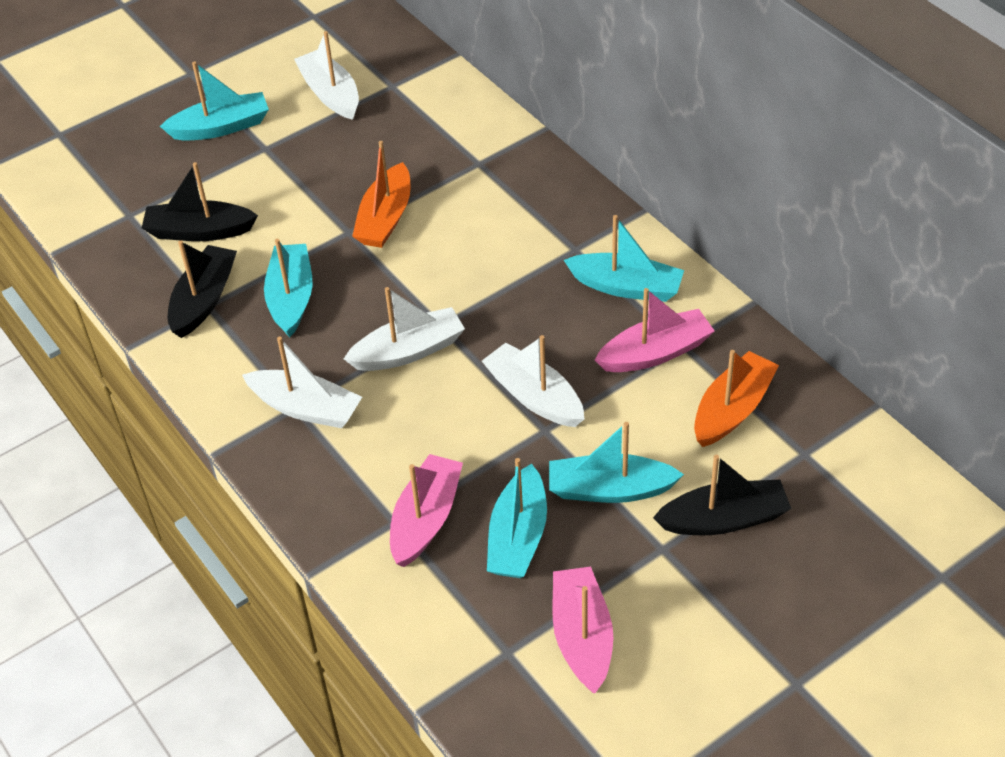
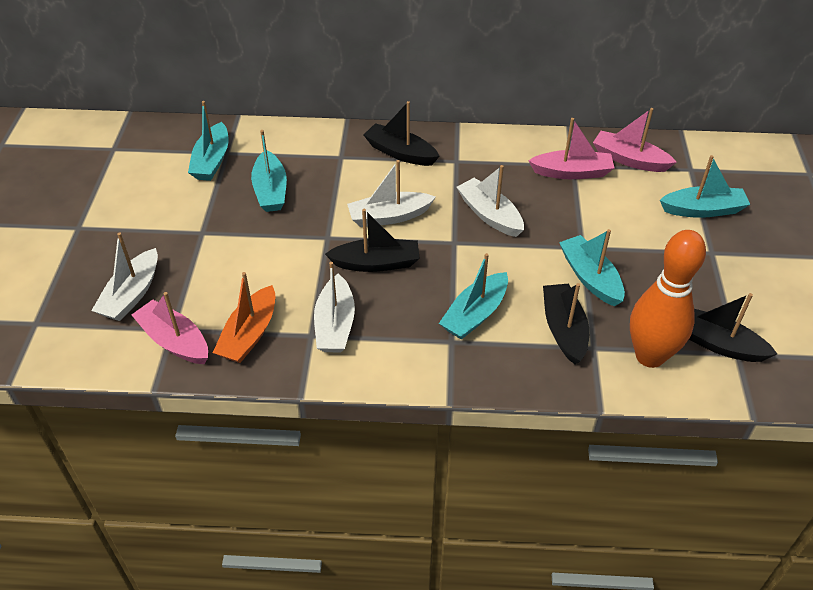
black boat: [142,162,258,241] [168,240,237,338] [653,455,791,535] = 3 -> [325,209,420,272] [364,101,439,166] [543,283,589,365] [689,293,777,362] = 4
orange boat: [352,141,411,248] [694,350,779,447] = 2 -> [213,272,275,363] = 1
orange bowling pin: none = 0 -> [630,230,706,368] = 1

